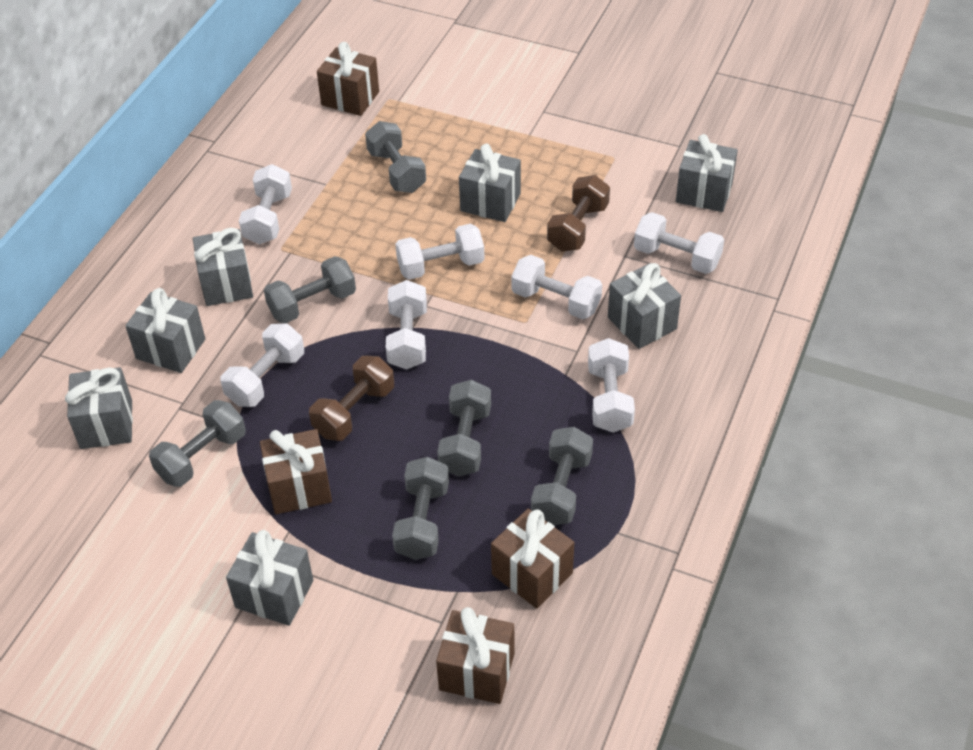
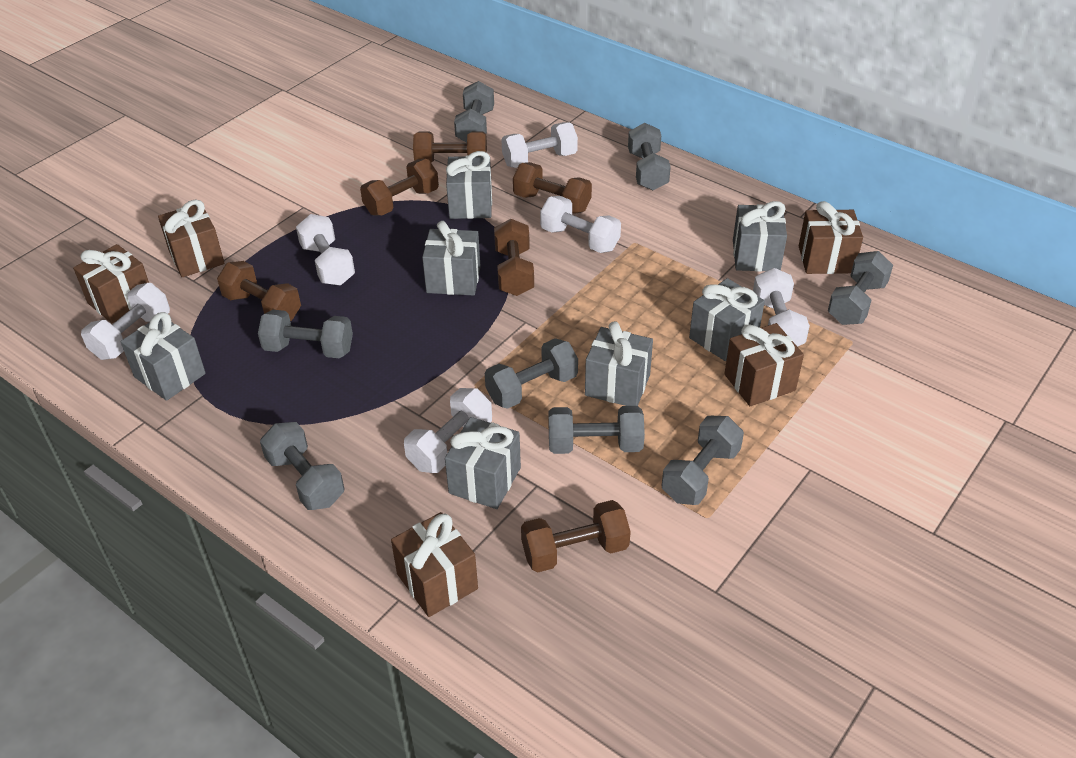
brown dumbbell: [309,356,394,441] [547,175,610,251] = 2 -> [217,261,301,321] [360,159,439,216] [413,131,487,163] [494,219,534,296] [513,162,592,214] [521,500,631,572] = 6
brown gift: [260,429,332,514] [317,42,379,116] [436,607,515,704] [491,509,574,608] = 4 -> [73,244,149,323] [158,199,224,277] [391,512,478,617] [724,323,804,406] [799,201,863,274] = 5
grey dumbbell: [149,400,246,487] [264,256,356,324] [365,121,426,193] [392,457,449,560] [437,380,491,477] [531,427,593,525] = 6 -> [258,310,353,358] [260,422,344,510] [454,81,494,143] [485,338,578,409] [548,406,645,454] [628,123,671,190] [662,416,744,505] [828,251,893,325] = 8
white dumbbell: [221,324,304,407] [239,164,292,245] [386,280,427,369] [395,224,485,280] [511,255,602,319] [588,338,635,433] [634,212,724,274] = 7 -> [81,283,170,360] [296,214,355,285] [404,388,492,473] [501,122,578,168] [540,196,621,253] [753,268,810,347] = 6

